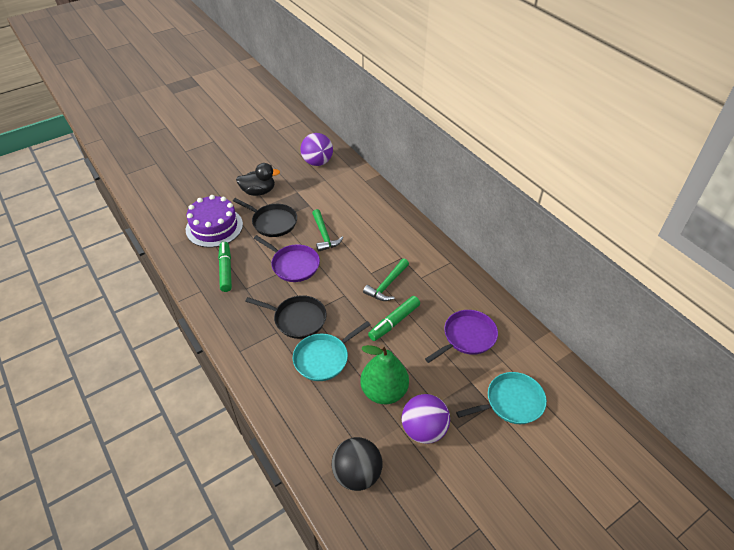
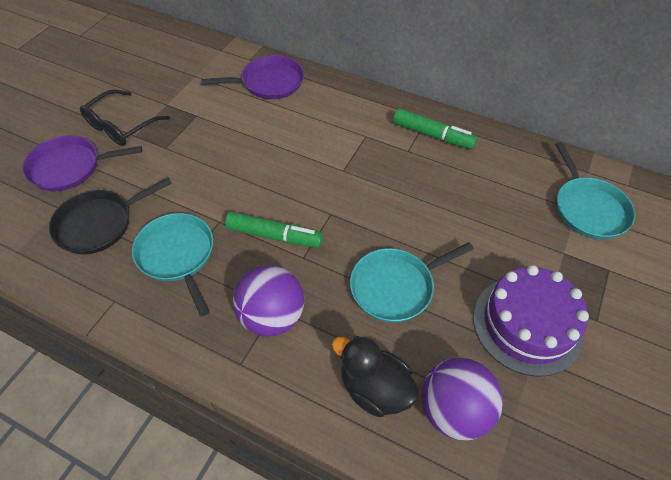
black ball: [332,437,382,491] = 1 -> none = 0
black glasses: none = 0 -> [80,89,170,146] = 1
black pan: [233,198,297,237] [245,295,327,339] = 2 -> [49,178,172,254] = 1
green hammer: [312,209,344,252] [363,259,409,301] = 2 -> none = 0
green pear: [360,345,409,404] = 1 -> none = 0
turquoise pan: [293,321,370,381] [456,372,547,424] = 2 -> [132,213,213,317] [350,242,474,323] [555,142,635,239] = 3

